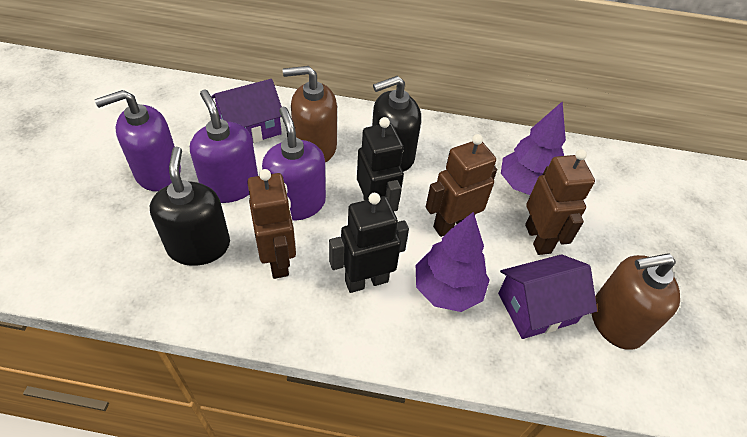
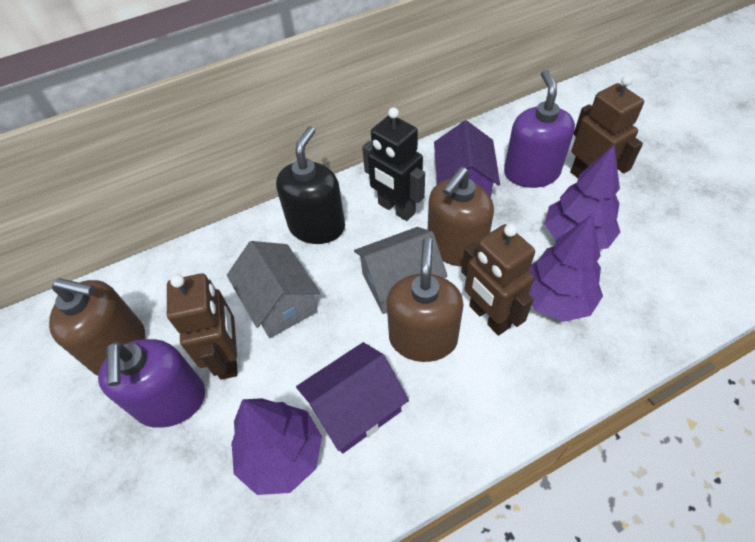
black robot: [329,193,409,293] [357,117,404,211] = 2 -> [362,107,425,221] = 1
black soap dispenser: [150,147,230,266] [372,76,421,172] = 2 -> [276,126,345,244] = 1
brown soap dispenser: [283,66,337,163] [592,253,680,350] = 2 -> [49,278,145,376] [386,238,464,362] [428,167,494,266] = 3
grey house: none = 0 -> [227,241,320,338] [354,227,448,314] = 2
purple soap dispenser: [95,90,181,191] [190,90,258,203] [262,107,326,221] = 3 -> [98,339,205,428] [504,70,575,188] = 2
purple tree: [416,212,490,312] [501,101,566,195] = 2 -> [231,398,322,495] [529,214,603,322] [545,145,620,250] = 3

